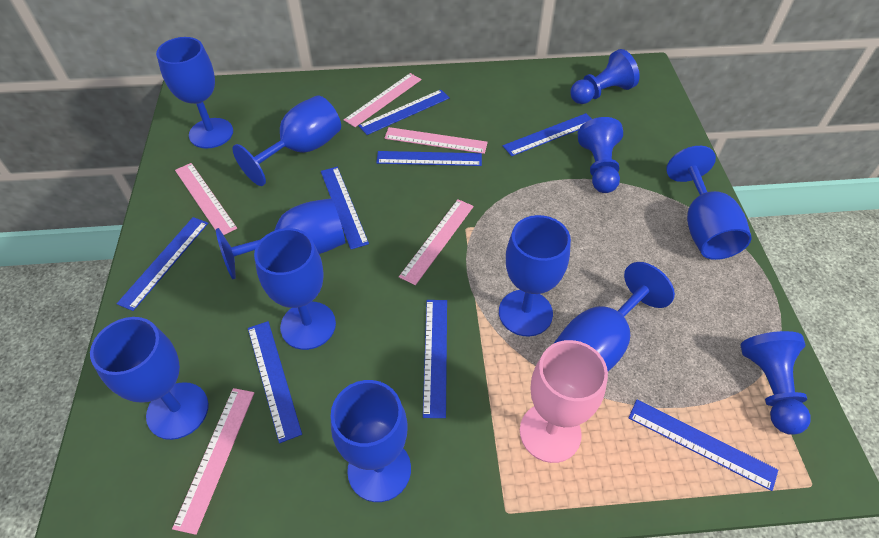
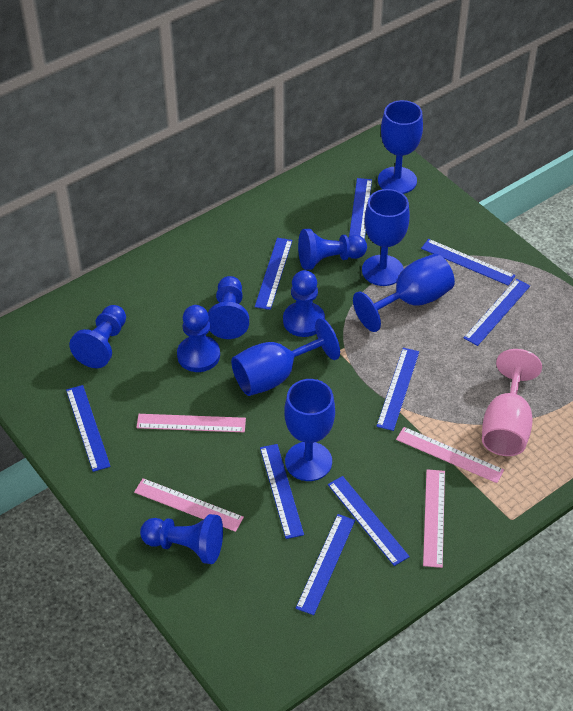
blue goblet: [90,317,209,440] [156,37,233,149] [216,198,345,279] [232,95,341,186] [254,228,336,350] [331,380,411,502] [499,215,571,337] [554,262,675,371] [666,146,752,260] = 9 -> [231,318,340,396] [284,379,335,481] [353,254,455,332] [362,189,410,286] [378,100,423,194] = 5
blue pawn: [570,49,640,104] [578,117,623,193] [741,331,811,435] = 3 -> [69,305,126,368] [140,514,223,564] [177,305,220,372] [208,276,249,339] [283,270,325,337] [298,229,367,270] = 6
blue ruler: [117,217,208,311] [248,321,302,443] [321,167,369,249] [359,89,450,135] [376,151,482,166] [423,300,447,418] [503,113,592,156] [628,400,778,491] = 8 -> [66,385,111,472] [255,238,292,310] [260,444,304,539] [296,514,355,615] [328,476,410,566] [349,178,372,239] [376,348,419,431] [421,239,516,286] [464,279,530,346] = 9
pink ruler: [172,388,254,535] [175,163,237,235] [344,73,422,127] [384,127,488,154] [399,199,474,285] = 5 -> [134,478,244,532] [136,414,246,432] [396,427,504,483] [423,469,445,568] = 4

